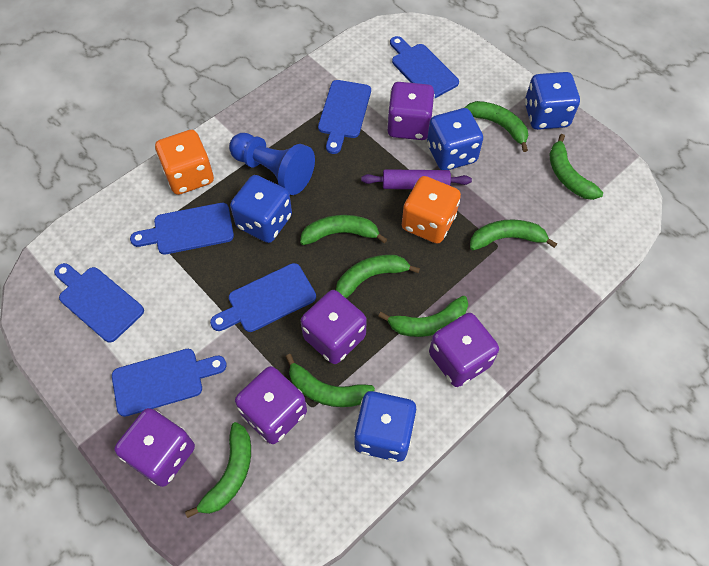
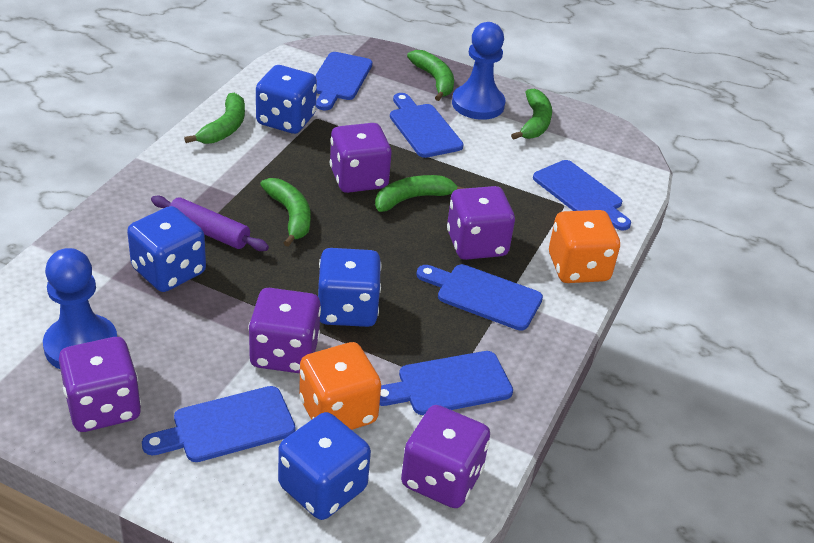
blue pawn: [229,133,315,195] = 1 -> [43,248,117,369] [452,22,505,120] = 2
green banana: [185,422,251,518] [285,354,375,407] [300,215,387,245] [336,255,420,298] [378,296,468,337] [464,101,528,152] [470,220,557,250] [549,134,603,200] = 8 -> [184,93,245,144] [260,178,311,247] [375,175,465,212] [407,50,454,101] [511,88,552,140] = 5

